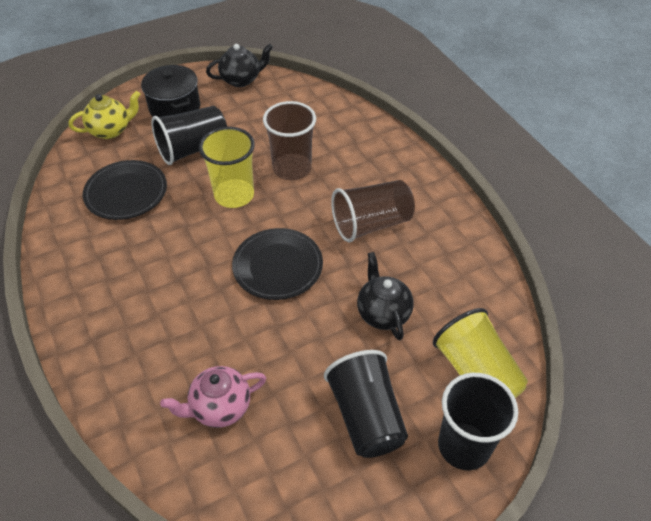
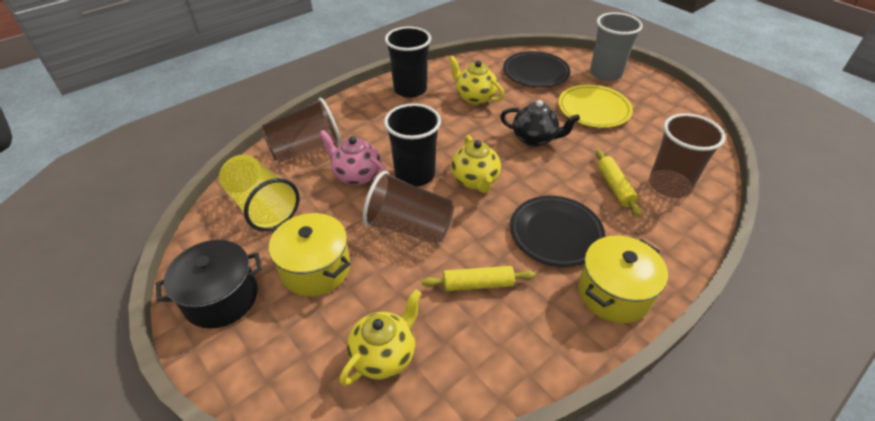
black cup: [151,106,227,165] [324,350,408,458] [438,373,518,470] = 3 -> [384,103,441,187] [385,27,431,98] = 2
black teapot: [206,44,273,87] [357,252,414,340] = 2 -> [500,100,580,147] = 1
brown cup: [263,101,316,180] [331,180,415,243] = 2 -> [261,97,341,163] [363,171,454,244] [649,113,726,198] = 3
grey cup: none = 0 -> [590,12,643,81] = 1
yellow cup: [199,127,255,208] [433,308,528,398] = 2 -> [219,154,300,231] = 1
yellow plate: none = 0 -> [558,85,633,128] = 1
yellow pot: none = 0 -> [269,213,350,296] [578,235,668,323] = 2
yellow rolling pin: none = 0 -> [422,266,535,291] [596,150,641,216] = 2
yellow teapot: [69,91,140,139] = 1 -> [340,289,422,386] [449,56,504,105] [451,135,501,193] = 3

